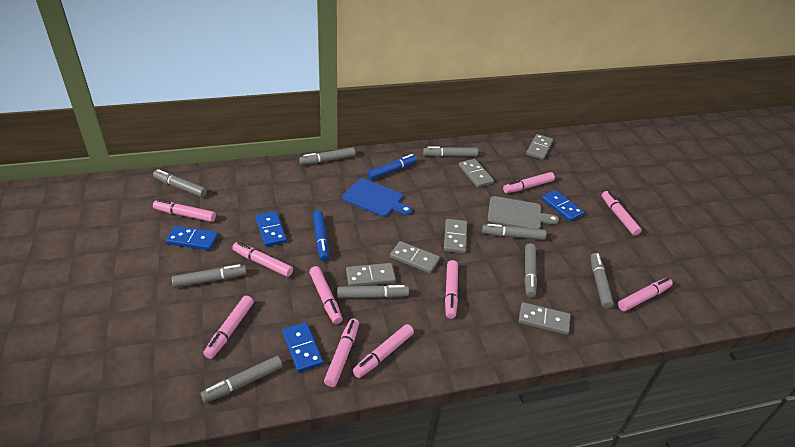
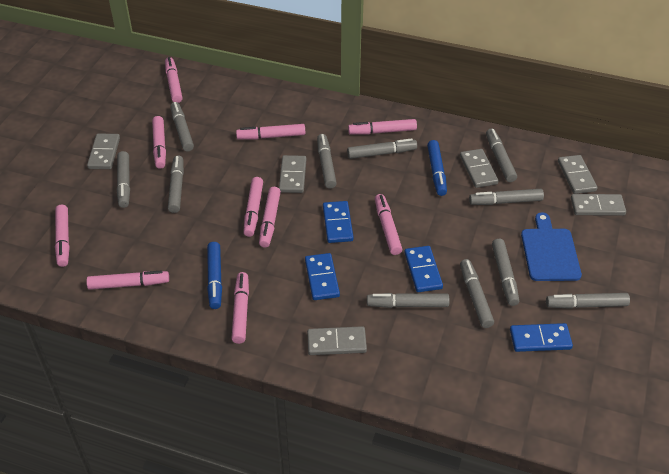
grey cutting board: [488,196,559,229] = 1 -> none = 0
grey marker: [153,169,207,197] [172,264,246,288] [200,356,282,403] [299,147,355,165] [337,285,409,298] [423,146,478,157] [482,224,547,240] [524,243,537,297] [590,253,614,309] = 9 -> [117,151,130,208] [168,155,184,213] [170,102,194,151] [317,134,337,189] [347,138,417,159] [367,293,450,308] [460,259,494,328] [469,189,544,205] [486,129,517,182] [492,239,519,306] [546,293,630,309] = 11

